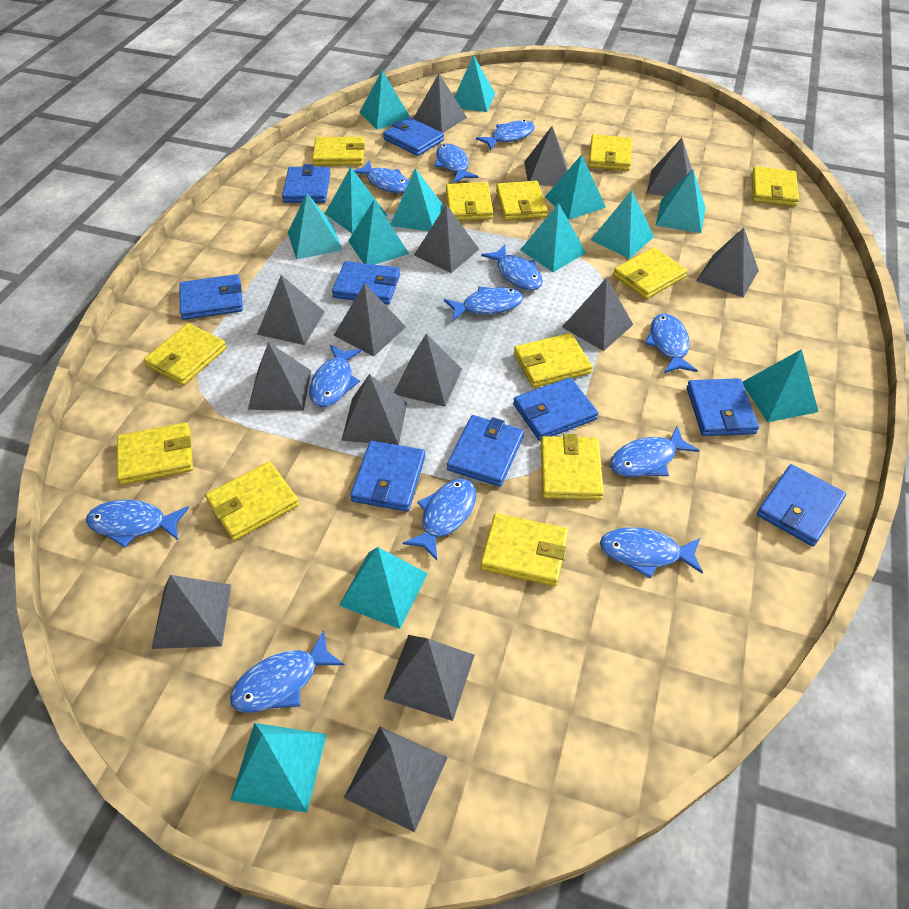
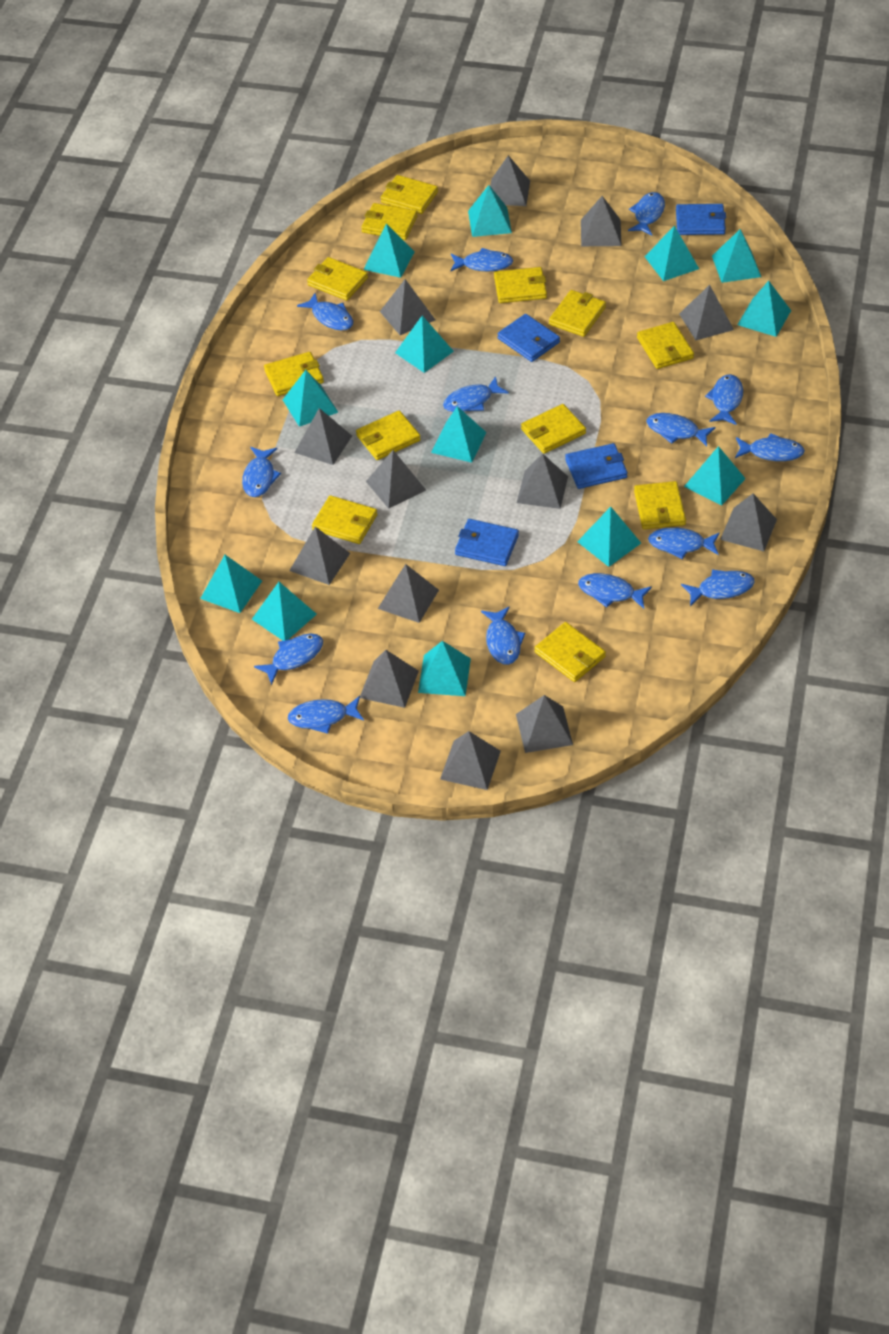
blue fish: [86,500,189,548] [230,630,345,713] [309,345,362,407] [354,161,409,193] [402,479,476,560] [434,143,478,183] [444,286,524,321] [476,120,535,150] [481,244,543,290] [600,527,703,579] [610,426,699,477] [645,313,698,373] = 12 -> [242,447,281,497] [254,634,323,685] [288,696,364,734] [297,293,353,330] [443,376,509,412] [450,248,513,272] [481,606,526,665] [578,573,652,609] [628,192,665,236] [646,413,715,446] [648,527,719,559] [681,569,755,606] [705,374,743,425] [735,433,805,461] = 14
blue wallet: [179,274,243,320] [282,164,331,203] [332,261,400,305] [350,441,425,511] [383,117,444,156] [447,415,524,487] [513,377,598,441] [687,378,759,436] [757,464,846,546] = 9 -> [455,519,519,566] [498,314,560,362] [565,443,628,489] [676,204,726,235] = 4
grey pyramid: [152,575,231,649] [248,342,311,411] [257,275,325,345] [333,283,406,356] [341,374,407,445] [344,727,448,832] [384,635,475,721] [394,333,462,407] [413,73,467,133] [414,204,479,273] [524,126,568,185] [562,278,633,351] [647,138,692,196] [696,228,759,297] = 14 -> [289,526,350,585] [294,408,352,465] [360,650,419,708] [366,450,426,509] [378,564,439,623] [380,279,435,335] [440,731,501,790] [490,155,530,206] [516,695,573,753] [517,453,568,509] [581,196,622,246] [679,285,734,340] [720,494,777,551] = 13

